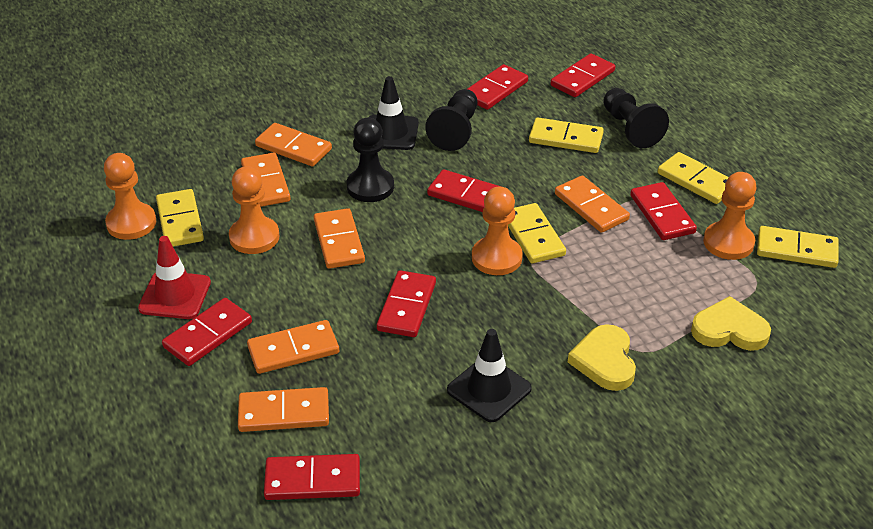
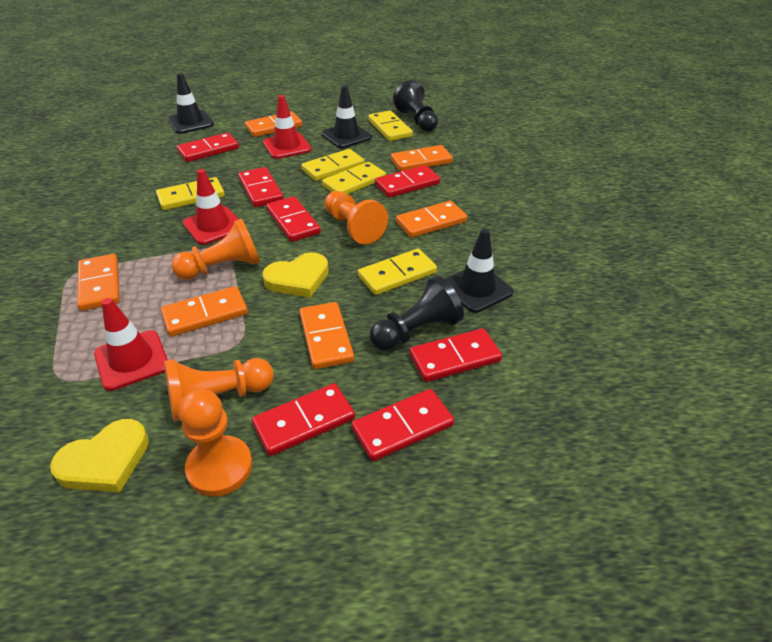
black pawn: [347,118,394,202] [425,89,477,151] [603,88,669,148] = 3 -> [370,276,464,351] [393,80,438,132] = 2
black traffic cone: [368,76,419,150] [447,329,532,422] = 2 -> [168,73,214,134] [322,86,372,148] [445,229,513,313] = 3
red traffic cone: [138,236,211,319] = 1 -> [94,298,168,391] [183,169,239,245] [263,95,312,159] = 3

